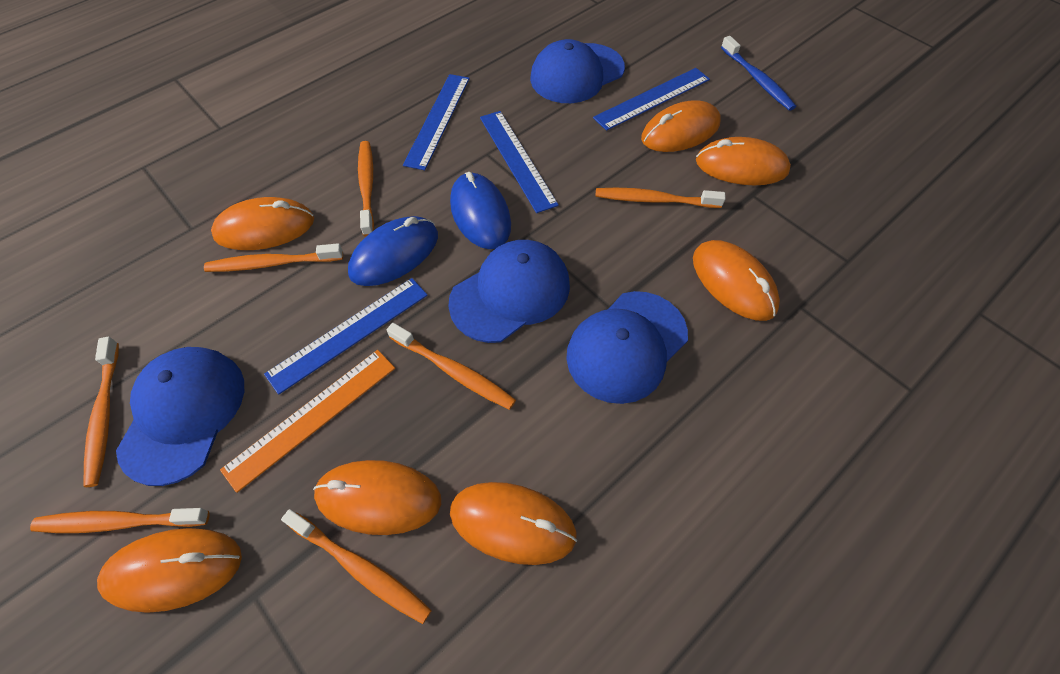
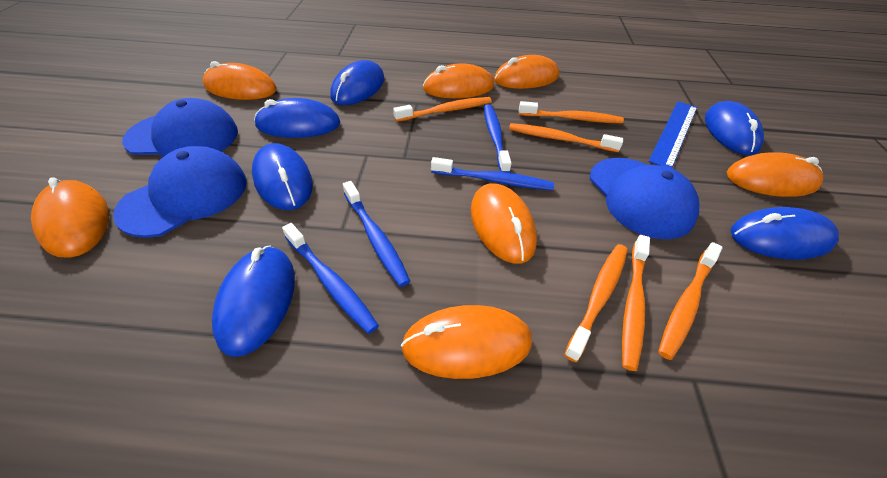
blue cap: [116,347,244,486] [448,240,570,343] [530,39,625,103] [566,291,688,404] = 4 -> [113,146,247,238] [122,98,238,157] [590,158,699,239] = 3
blue mouse: [348,216,438,286] [450,172,511,249] = 2 -> [212,246,295,357] [252,143,313,210] [254,98,341,138] [330,60,385,105] [705,101,764,155] [730,207,839,260] = 6
blue ruler: [264,278,428,395] [403,74,470,170] [480,111,559,213] [593,68,710,131] = 4 -> [648,101,697,168] = 1
blue toothbrush: [721,36,796,111] = 1 -> [282,223,379,334] [343,181,410,287] [431,157,554,190] [484,104,512,173] = 4
orange ruler: [220,350,395,493] = 1 -> none = 0
orange toothbrush: [30,508,210,533] [84,337,119,487] [204,243,343,272] [281,509,432,624] [358,141,374,236] [387,323,516,410] [595,188,726,208] = 7 -> [393,97,492,122] [509,123,623,152] [519,101,624,123] [564,244,628,362] [622,235,650,371] [658,242,723,360] = 6

